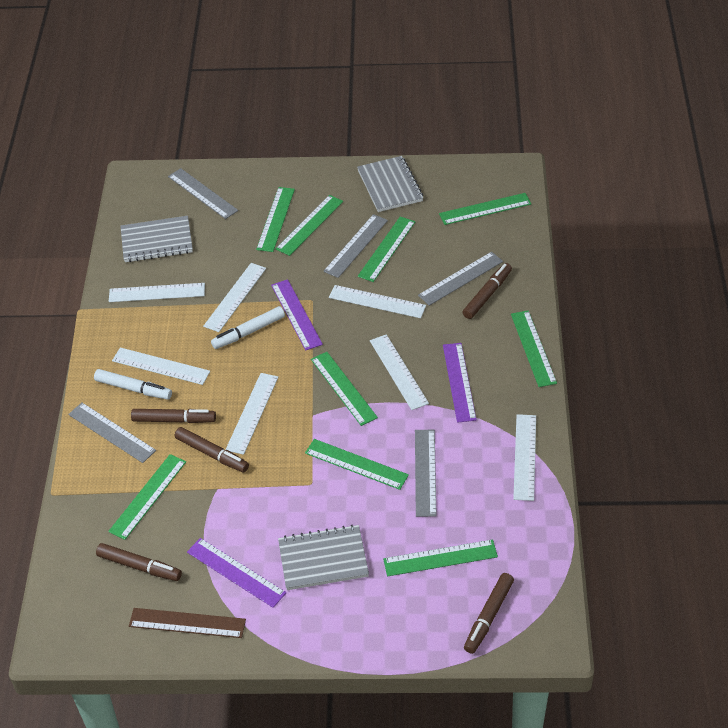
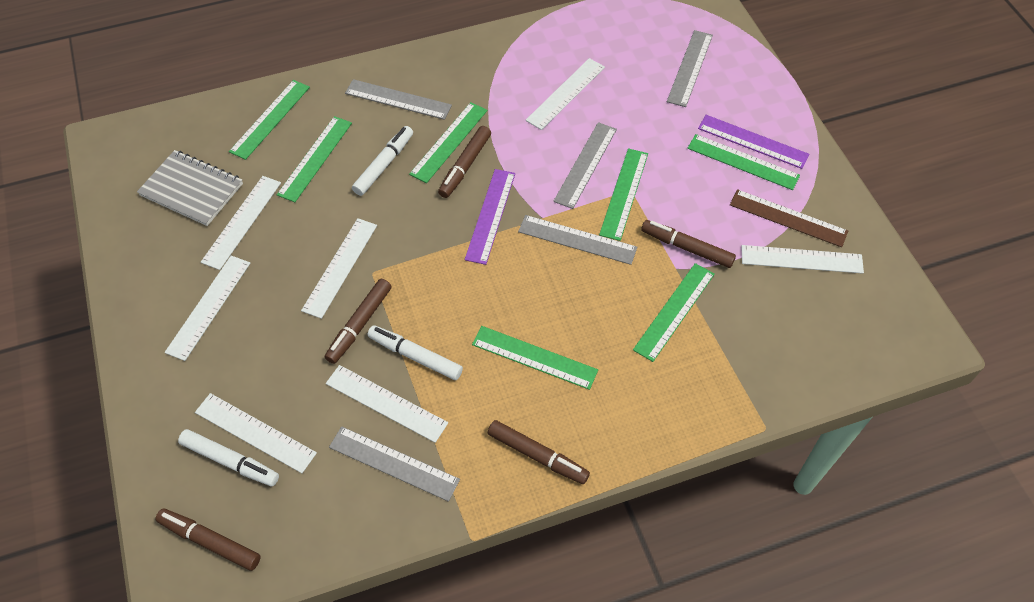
green ruler: [108,454,186,540] [256,187,295,252] [276,195,343,256] [305,439,409,490] [311,352,378,426] [358,217,415,282] [383,540,498,577] [439,193,531,225] [511,310,557,387] = 9 -> [229,80,310,160] [277,116,352,202] [409,102,487,183] [472,326,598,390] [599,148,648,241] [633,263,715,362] [687,134,800,190] = 7
grey notebook: [120,216,193,262] [278,524,369,590] [357,156,423,212] = 3 -> [137,150,243,226] = 1
purple ruler: [187,538,286,608] [271,279,323,350] [443,343,477,423] = 3 -> [465,169,515,265] [698,115,809,169] = 2
white marker: [94,369,172,400] [211,306,285,349] = 2 -> [178,429,279,486] [352,126,413,196] [368,325,463,380] = 3

